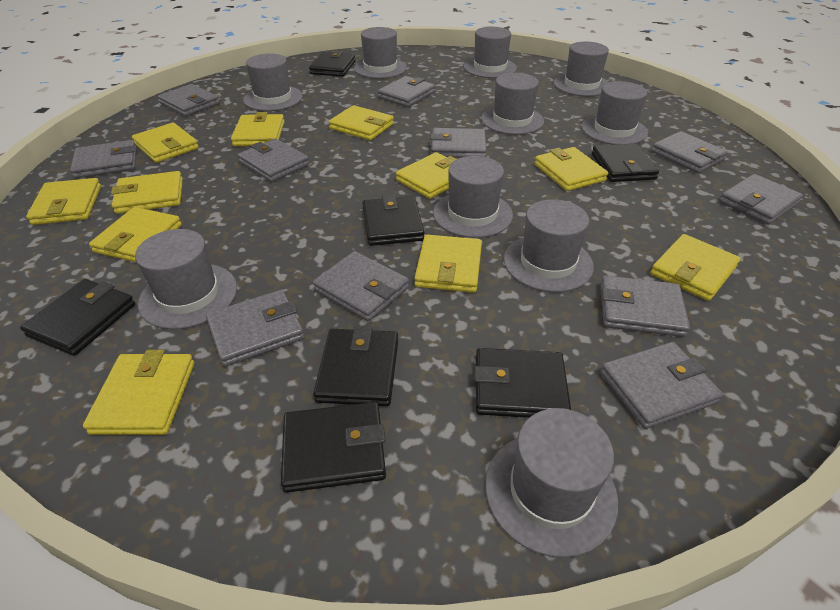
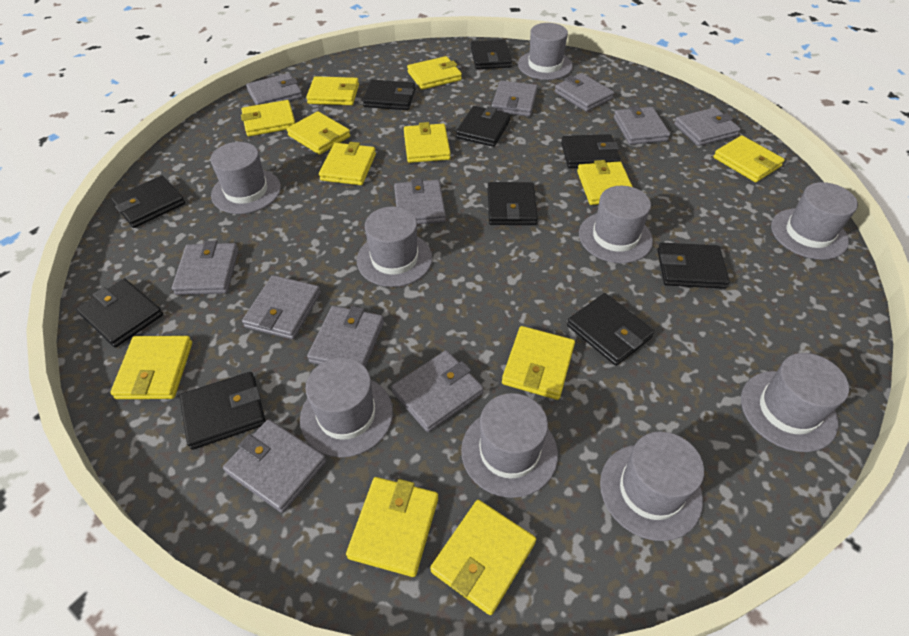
black wallet: [20,279,135,356] [281,402,386,493] [309,51,356,77] [313,326,398,406] [362,194,425,246] [474,348,571,418] [592,144,659,182] = 7 -> [76,279,163,347] [111,176,185,228] [180,372,266,450] [362,80,415,110] [456,106,511,147] [471,40,512,69] [488,182,538,225] [561,134,620,168] [567,293,654,366] [657,243,730,289] = 10
grey hat: [135,229,237,329] [243,53,303,111] [354,27,407,79] [433,156,513,238] [464,27,517,78] [481,73,544,135] [485,408,618,558] [504,199,594,292] [553,42,609,96] [582,81,648,145] = 10 -> [210,142,281,214] [300,358,393,457] [357,206,432,287] [461,393,558,498] [518,23,573,80] [579,186,653,263] [600,431,704,541] [741,353,849,452] [771,182,858,260] = 9
yellow wallet: [26,178,101,225] [83,350,194,435] [89,207,182,262] [111,171,183,214] [132,123,199,163] [231,112,285,146] [329,105,394,140] [396,152,457,199] [415,235,482,293] [535,147,608,191] [650,234,740,301] = 11 -> [110,336,192,399] [241,100,295,136] [287,111,350,155] [306,76,359,105] [319,142,376,185] [346,477,438,577] [404,122,451,163] [407,56,462,90] [430,500,536,615] [502,326,575,400] [577,160,632,205] [713,135,785,182] = 12

